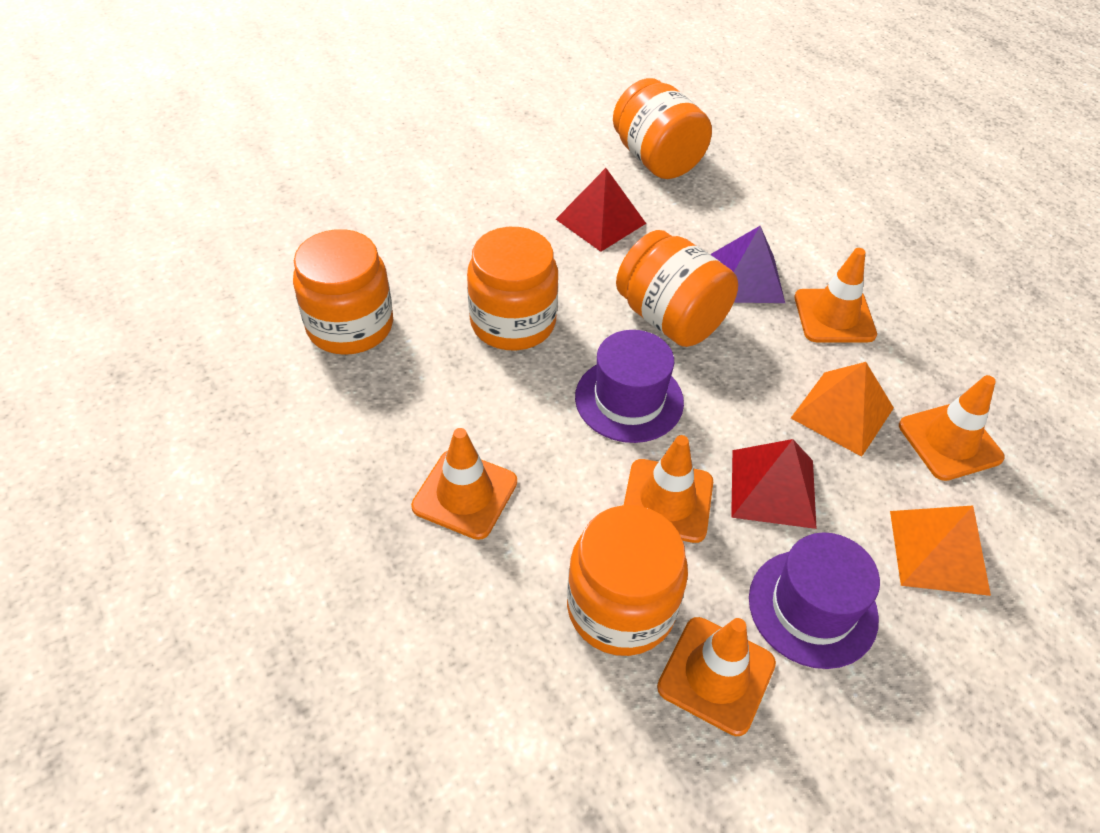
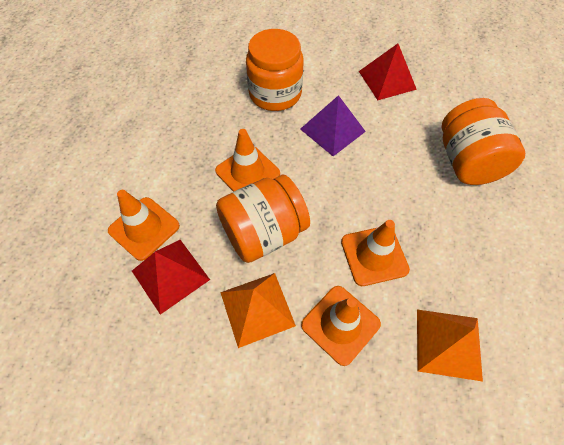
orange jar: [293,229,393,355] [467,227,558,351] [567,505,688,656] [613,78,712,179] [616,230,738,347] = 5 -> [216,175,310,263] [246,29,304,111] [441,98,525,185] = 3
orange traffic cone: [411,428,517,540] [624,435,713,543] [657,617,776,736] [795,248,877,342] [899,375,1005,481] = 5 -> [108,190,180,261] [215,129,280,192] [301,286,381,366] [341,220,410,286] = 4
purple hat: [575,330,684,443] [749,533,880,669] = 2 -> none = 0

